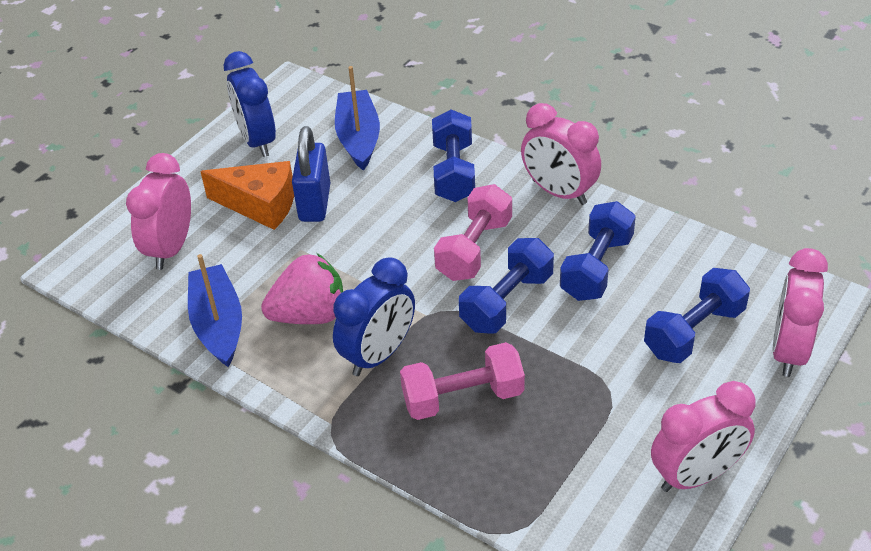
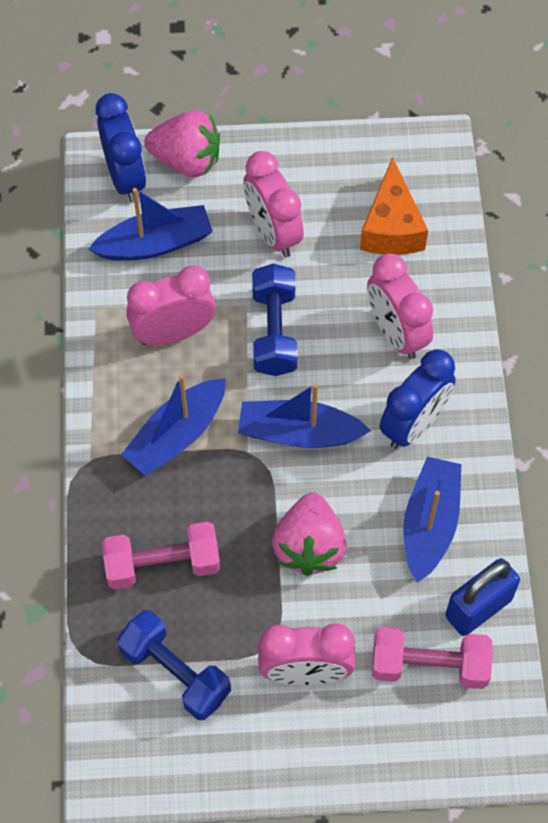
blue boat: [188,254,242,367] [335,66,380,171] = 2 -> [88,188,213,261] [121,375,226,476] [238,383,371,448] [403,457,461,583] = 4
blue dumbbell: [432,109,475,202] [459,238,554,334] [560,201,636,301] [644,268,750,363] = 4 -> [117,610,231,720] [252,263,297,376] = 2
pink strawberry: [261,253,343,324] = 1 -> [144,110,220,178] [272,492,347,576] = 2

